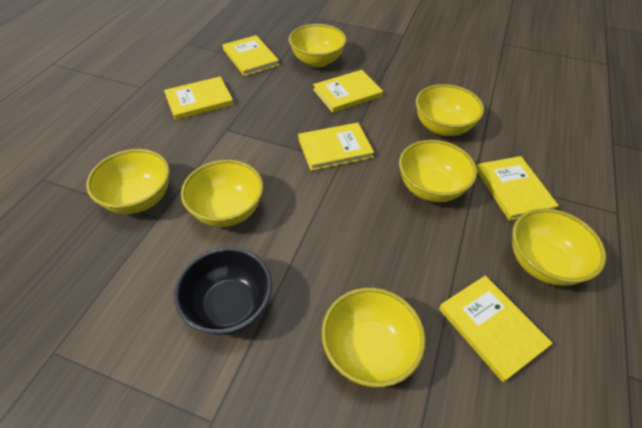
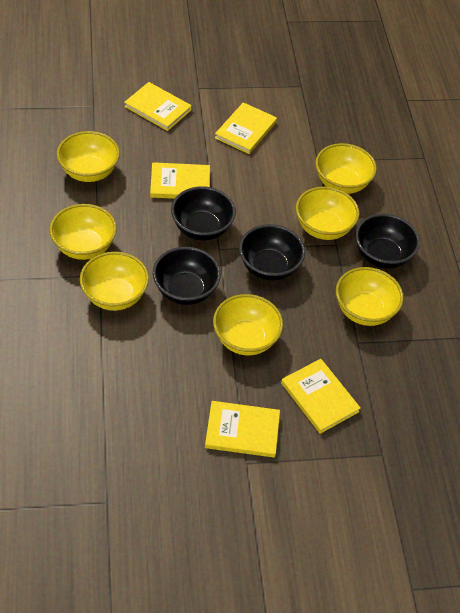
black bowl: [174,247,272,335] = 1 -> [153,247,221,305] [171,187,236,241] [239,224,305,281] [355,214,420,269] = 4
yellow book: [164,76,234,120] [222,35,279,76] [298,123,374,171] [313,70,383,113] [439,276,553,382] [477,156,559,221] = 6 -> [124,82,192,131] [150,162,210,199] [205,401,280,458] [215,102,277,154] [281,359,361,434] = 5

